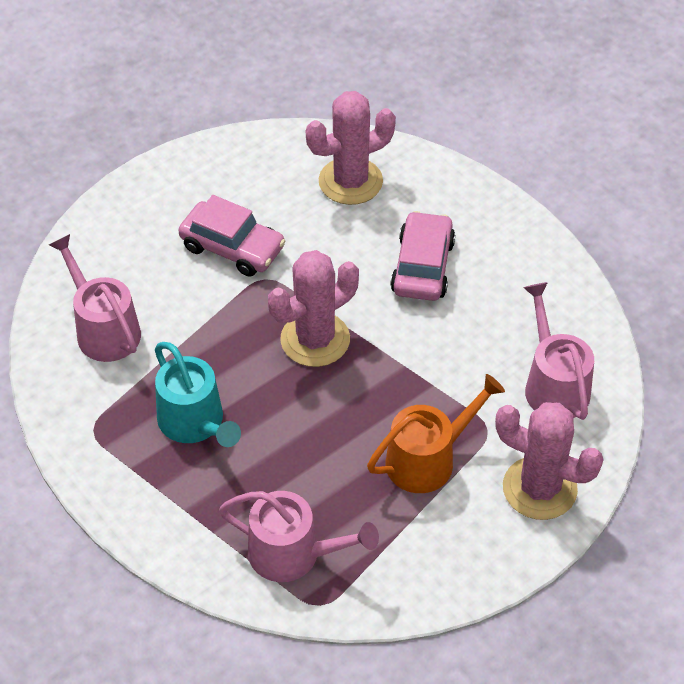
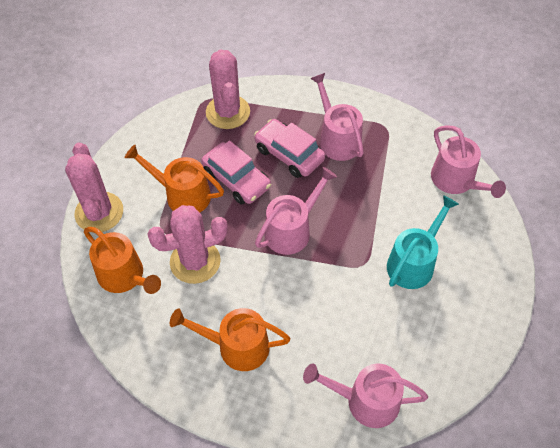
orange watering can: [367,374,505,493] = 1 -> [84,227,161,294] [124,145,224,212] [170,308,290,371] = 3
pink watering can: [49,234,141,362] [219,491,379,582] [523,282,594,420] = 3 -> [255,167,337,255] [303,364,428,428] [310,73,364,161] [431,125,506,198] = 4

